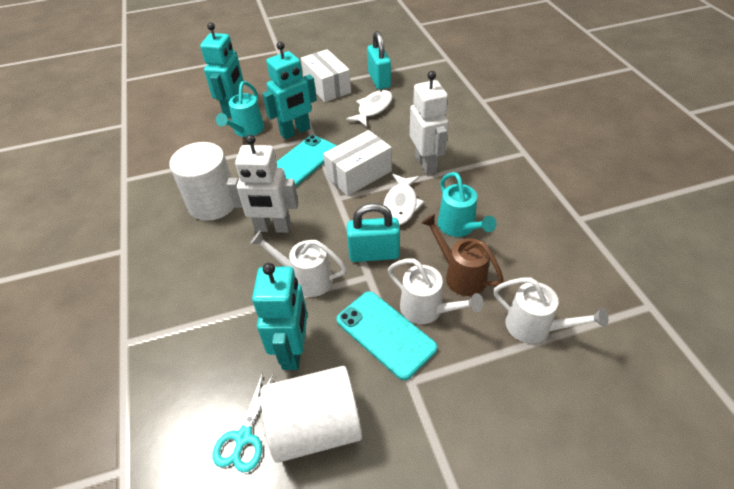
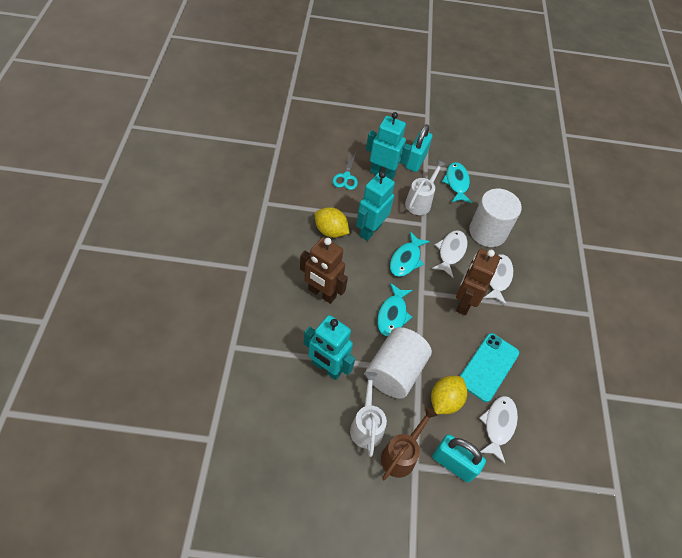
brown robot: none = 0 -> [300,237,348,304] [456,249,500,315] = 2
turquoise fish: none = 0 -> [377,283,413,336] [390,232,430,277] [442,162,472,203] = 3
turquoise phone: [277,135,337,187] [336,291,437,380] = 2 -> [460,333,519,402] = 1
turquoise watering can: [216,81,264,137] [438,172,496,237] = 2 -> none = 0
white box: [301,49,351,102] [323,130,392,196] = 2 -> none = 0
white fish: [346,90,393,127] [383,174,425,225] = 2 -> [432,230,468,277] [479,396,518,463] [484,254,513,305] = 3
white robot: [226,135,299,233] [410,71,449,175] = 2 -> none = 0
white watering can: [250,231,347,297] [388,258,483,324] [493,278,608,344] = 3 -> [350,372,387,457] [405,160,446,215] = 2
yellow lemon: none = 0 -> [315,207,349,238] [431,376,467,414] = 2

